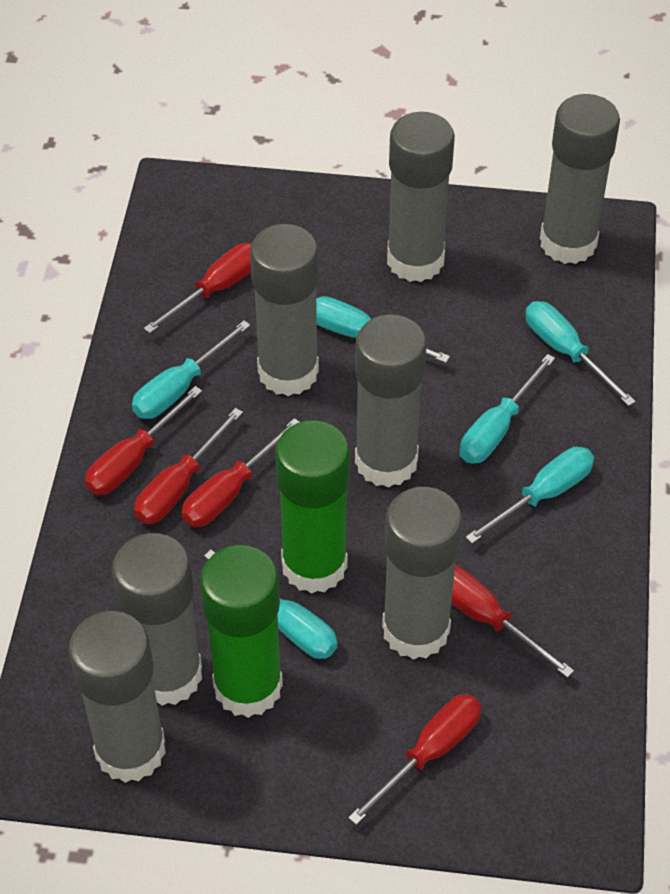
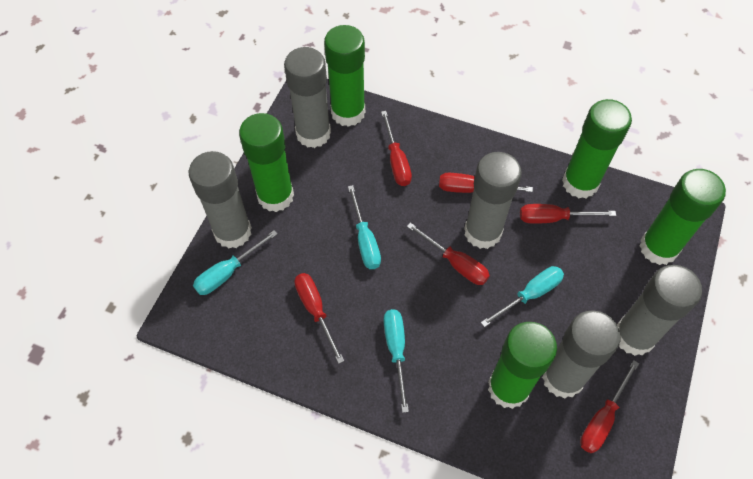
green glue stick: [200,545,283,718] [275,420,350,594] = 2 -> [239,113,294,212] [324,25,365,127] [488,322,557,409] [562,99,632,198] [639,169,726,265] = 5
grey glue stick: [68,611,166,783] [112,533,202,706] [250,224,319,396] [355,314,427,488] [382,487,463,660] [387,112,455,282] [540,94,620,264] = 7 -> [189,151,252,249] [284,47,331,148] [464,152,522,249] [542,310,620,399] [617,265,702,356] = 5
turquoise screwdriver: [132,321,251,419] [204,550,338,659] [316,296,450,363] [460,354,555,464] [465,447,594,544] [525,301,636,406] = 6 -> [193,230,278,295] [348,185,381,269] [384,309,409,413] [481,266,564,327] = 4

